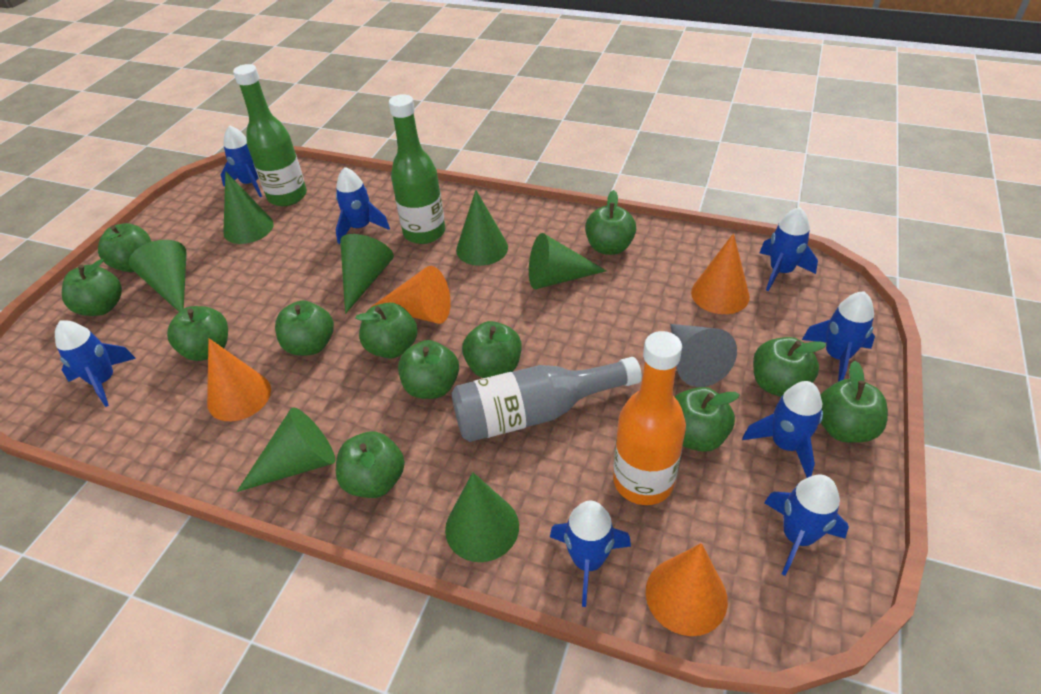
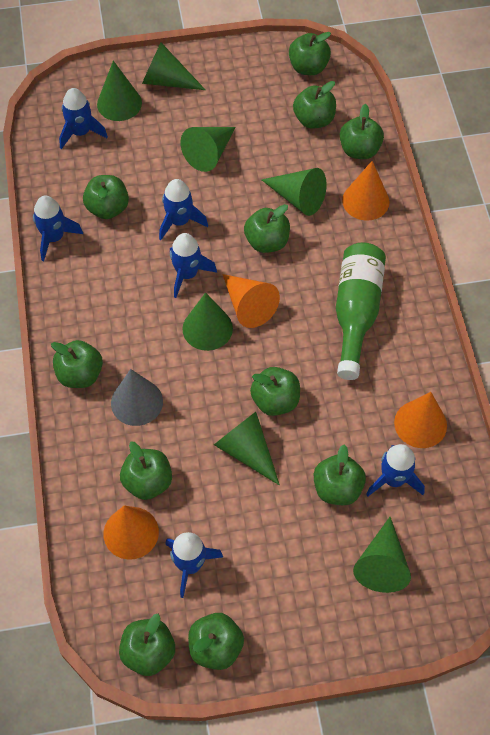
blue rocket: [55,320,136,407] [221,125,262,197] [336,167,390,244] [550,501,631,607] [742,381,823,478] [759,207,818,291] [764,475,849,576] [802,291,875,382] = 8 -> [33,196,83,261] [59,88,108,149] [159,179,208,240] [165,532,223,598] [170,233,217,298] [366,444,425,497] = 6
green apple: [62,259,122,316] [98,223,152,272] [167,306,228,361] [275,301,334,356] [336,431,405,498] [356,303,418,359] [398,340,459,399] [462,321,521,378] [585,190,636,255] [675,387,740,452] [753,337,826,397] [821,361,888,443] = 12 -> [51,340,103,388] [83,175,129,219] [119,614,175,676] [120,441,172,500] [188,613,244,670] [244,204,290,253] [250,367,300,416] [289,32,331,75] [293,81,336,129] [314,445,366,505] [340,104,384,159] = 11
green bottle: [233,64,307,206] [389,94,445,244] = 2 -> [336,243,386,380] = 1
grey bottle: [452,357,642,442] = 1 -> none = 0
orange bottle: [613,331,686,505] = 1 -> none = 0

